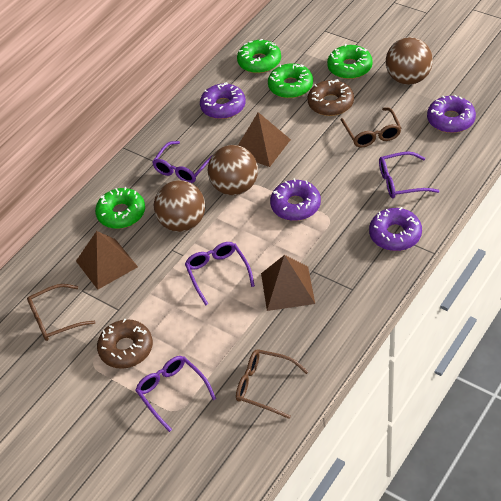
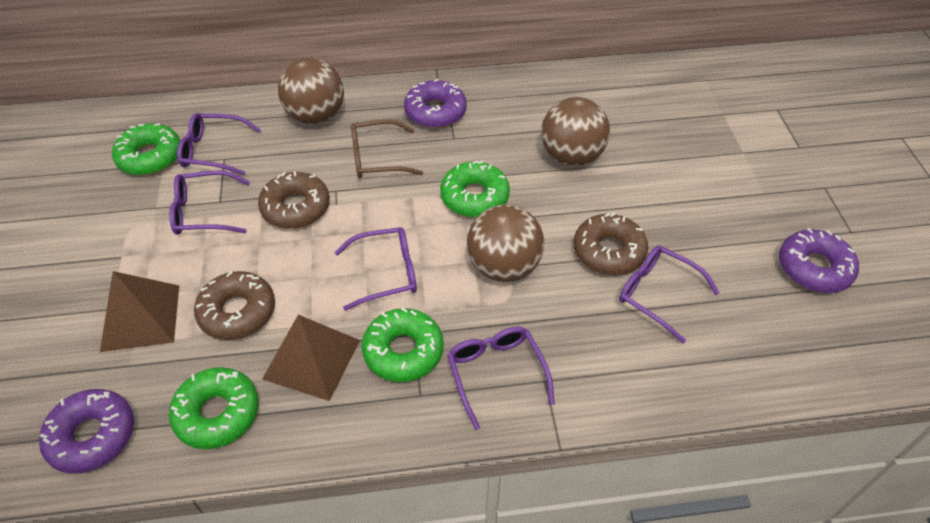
brown donut: [97,318,153,369] [307,79,354,116] = 2 -> [194,271,275,340] [258,171,330,229] [574,212,648,275] = 3
brown glasses: [27,284,96,341] [236,349,308,419] [341,108,401,147] = 3 -> [351,120,423,178] = 1
brown pyramid: [76,231,138,290] [238,112,291,167] [261,255,315,311] = 3 -> [100,271,179,352] [262,315,360,401] = 2
purple donut: [200,82,246,119] [270,178,321,221] [369,207,422,251] [427,95,476,133] = 4 -> [39,389,134,474] [404,79,467,128] [779,228,859,293] = 3
purple glasses: [135,356,216,432] [152,141,212,183] [185,242,255,306] [379,151,439,198] = 4 -> [169,171,250,235] [177,113,261,175] [335,227,417,310] [447,327,555,430] [619,246,719,344] = 5

